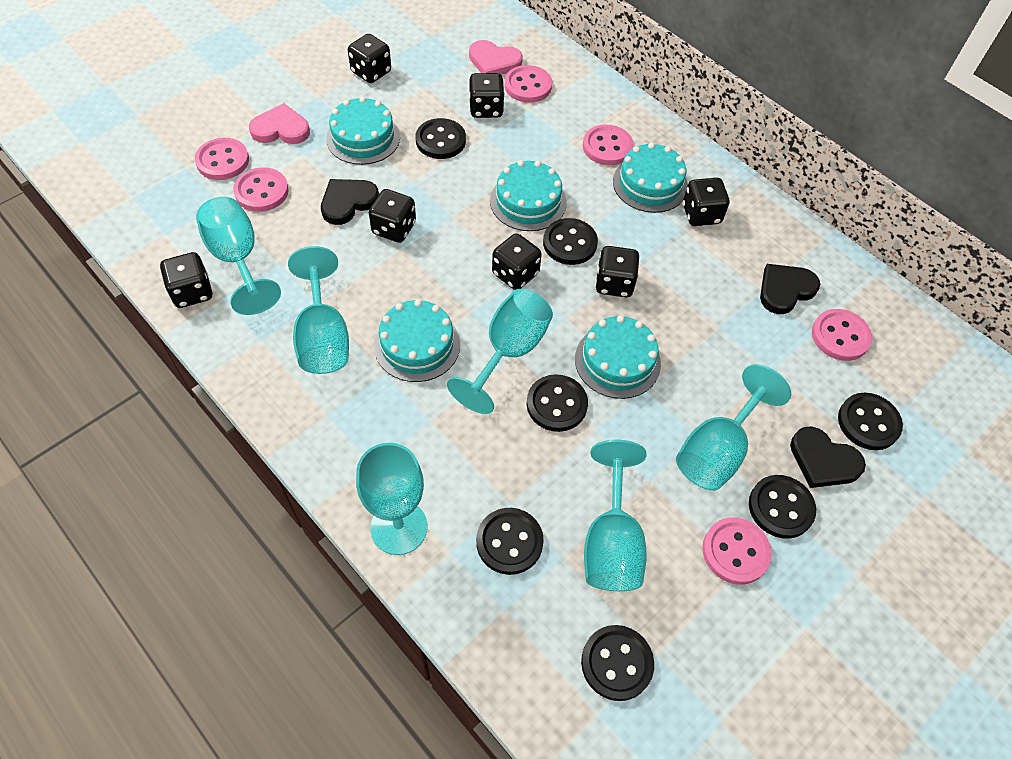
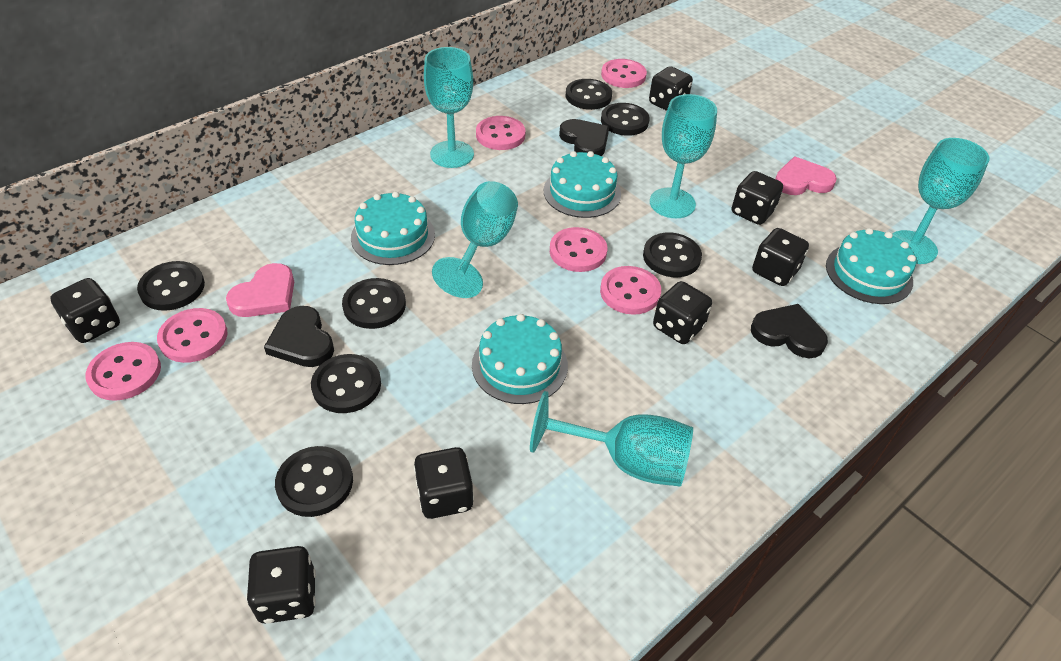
turquoise cake: [326,97,400,165] [374,299,460,382] [490,160,567,231] [575,315,661,399] [613,143,688,213] = 5 -> [351,191,435,265] [472,314,568,404] [544,151,621,218] [826,228,916,304] = 4
turquoise goblet: [196,197,281,315] [288,246,349,374] [356,443,428,555] [447,289,553,414] [584,440,647,591] [676,364,791,491] = 6 -> [424,47,474,168] [432,181,518,298] [530,391,693,487] [650,94,717,218] [892,138,990,264] = 5

